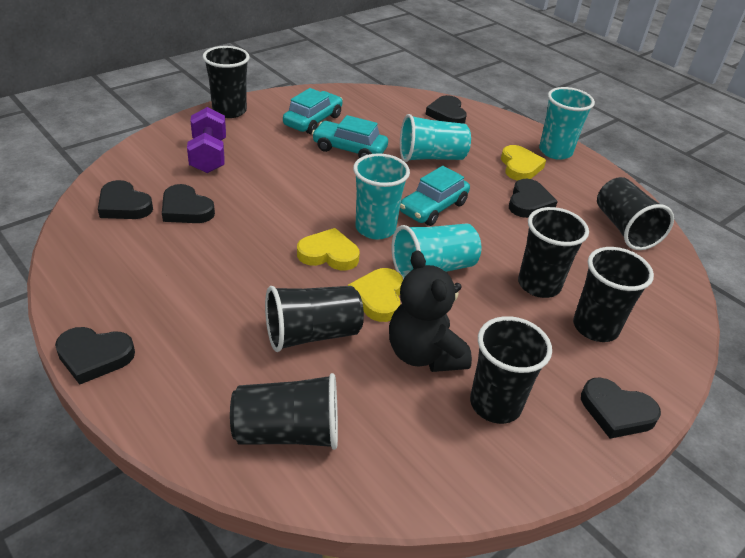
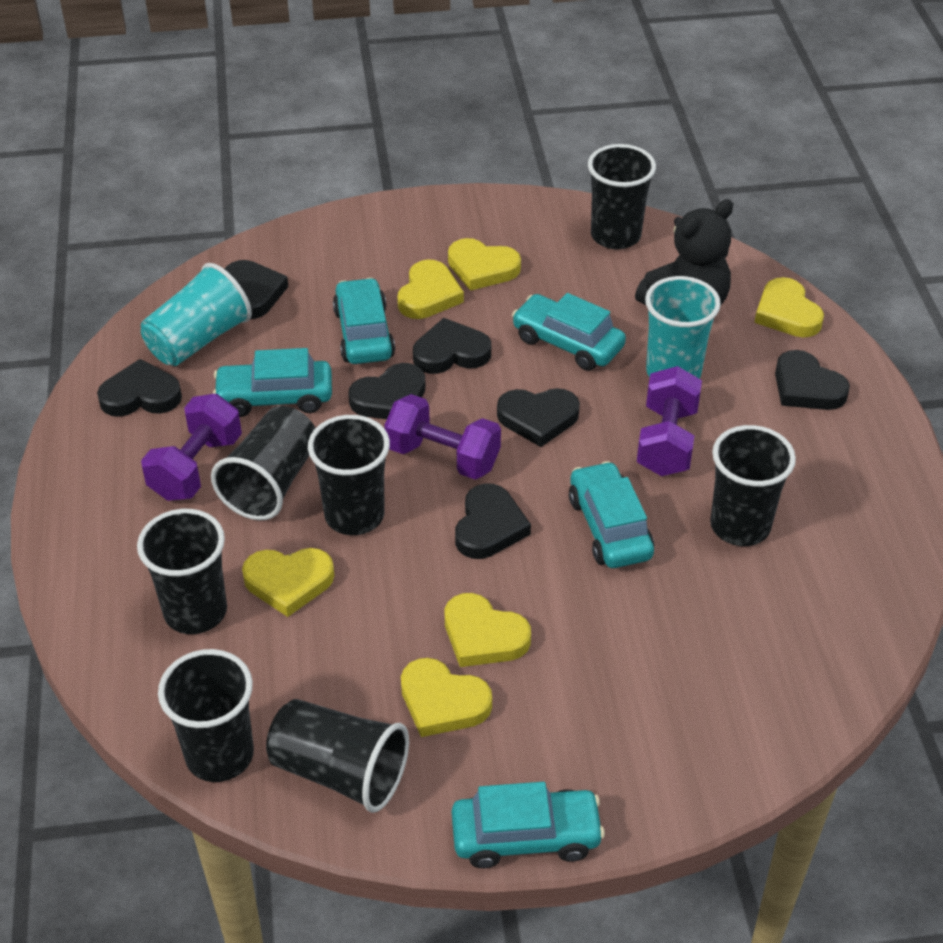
black heart: [55,327,135,385] [98,180,153,219] [162,184,215,223] [425,95,467,124] [509,179,558,218] [581,377,661,439] = 6 -> [97,359,182,417] [225,260,288,319] [349,363,426,419] [413,318,491,374] [455,483,531,559] [497,388,580,447] [775,350,850,410] = 7
purple dumbbell: [187,107,226,173] = 1 -> [141,394,242,501] [384,394,501,480] [637,366,702,476] = 3
turquoise car: [283,88,343,134] [312,115,388,158] [400,166,470,226] = 3 -> [213,348,332,417] [333,278,395,364] [452,782,605,868] [512,293,626,371] [569,461,654,568] = 5
turquoise cup: [353,153,410,239] [392,223,481,280] [400,114,471,162] [539,87,595,160] = 4 -> [141,263,252,366] [645,276,721,379] = 2
yellow heart: [297,228,360,270] [348,268,403,322] [501,145,546,181] = 3 -> [242,548,334,617] [397,259,464,319] [401,658,492,737] [444,593,531,667] [448,238,521,291] [754,277,824,337] = 6

